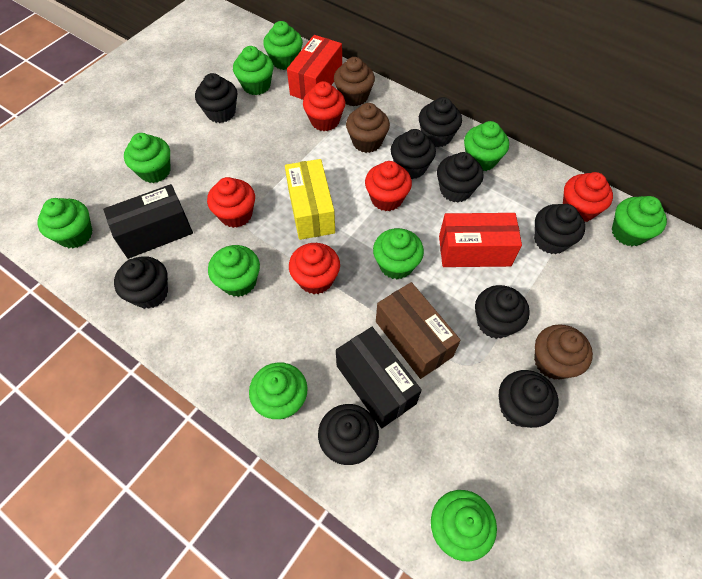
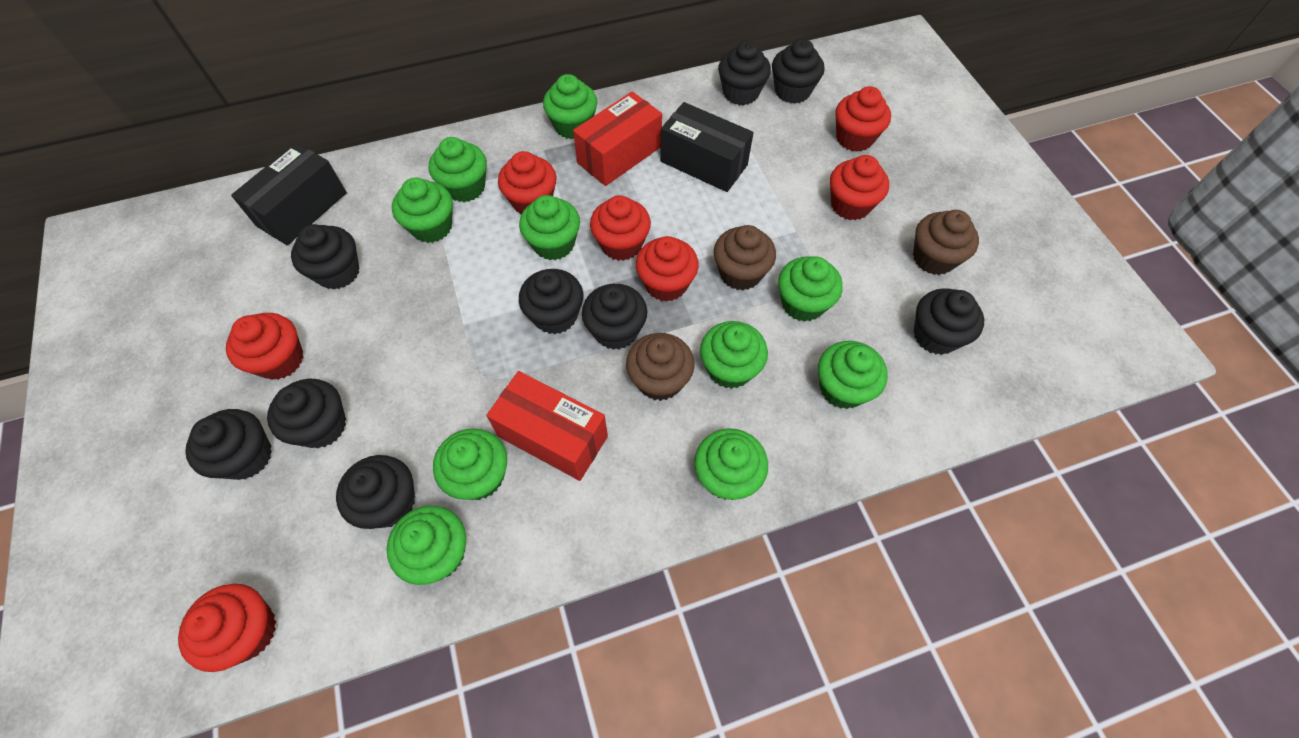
brown box: [376,282,461,379] = 1 -> none = 0
red cupcake: [207,177,255,228] [289,243,340,294] [303,81,345,131] [365,161,412,211] [563,172,613,222] = 5 -> [178,584,276,672] [226,313,303,380] [498,151,557,214] [590,195,651,261] [636,236,699,302] [830,155,889,220] [835,86,891,152] = 7
yellow box: [285,159,335,240] = 1 -> none = 0

